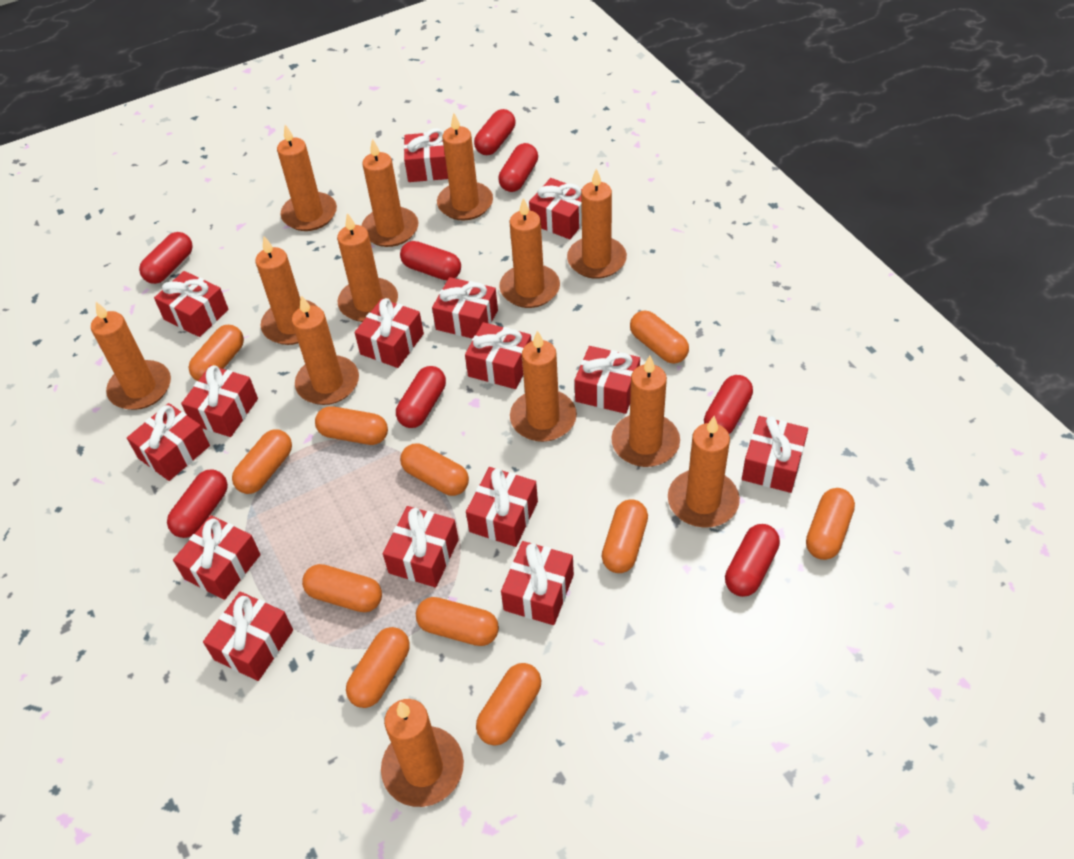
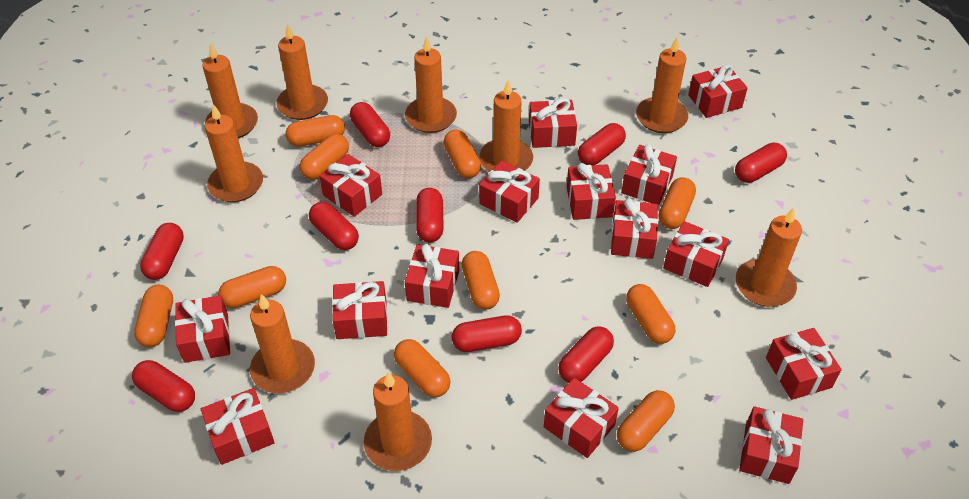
orange candle: [91,302,171,410] [255,236,318,345] [277,124,337,231] [292,295,359,405] [337,213,398,322] [362,139,419,247] [381,699,464,807] [437,113,493,221] [499,198,560,308] [510,330,577,442] [567,168,627,279] [611,356,680,467] [668,416,740,528] = 13 -> [202,43,258,138] [205,104,263,202] [250,294,315,393] [277,24,328,120] [364,372,432,471] [405,36,457,133] [479,80,533,172] [636,37,688,133] [736,207,802,307] = 9
orange capsule: [189,325,244,381] [232,430,292,494] [302,564,382,612] [315,406,388,445] [346,627,410,708] [400,443,469,496] [416,597,499,646] [476,663,541,745] [602,499,648,573] [630,311,689,364] [806,488,855,560] = 11 -> [134,285,173,347] [218,266,286,308] [285,115,345,147] [300,134,349,180] [394,339,450,397] [444,129,481,178] [462,251,500,310] [617,390,675,452] [626,284,675,344] [659,177,696,229] = 10
red capsule: [139,232,193,284] [167,469,228,538] [396,366,446,428] [400,241,461,280] [474,109,515,155] [498,143,538,192] [704,375,753,434] [725,524,780,597] = 8 -> [132,360,195,412] [140,223,184,280] [309,202,359,250] [350,102,390,147] [416,188,444,242] [452,315,522,352] [558,326,614,383] [578,123,626,165] [735,143,787,183] = 9

